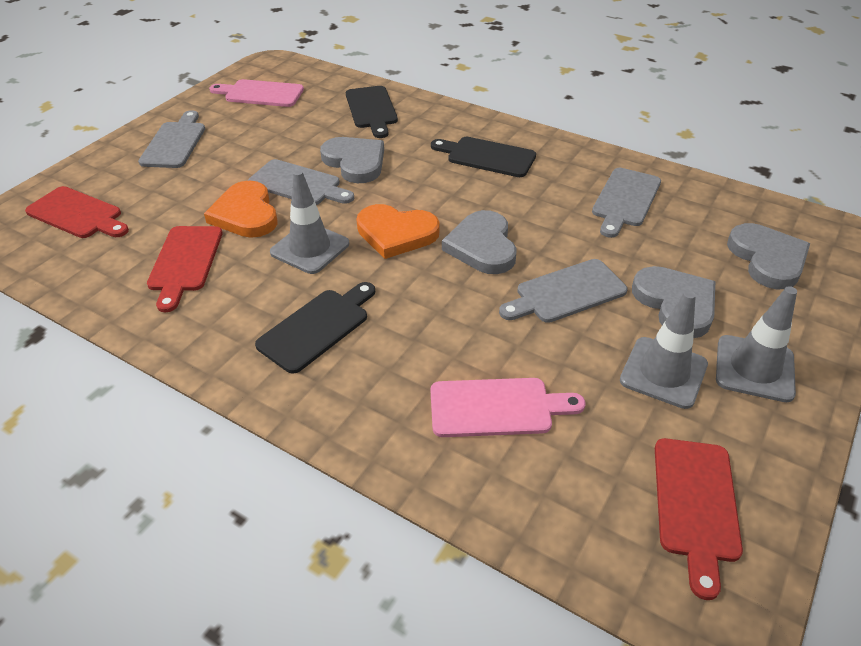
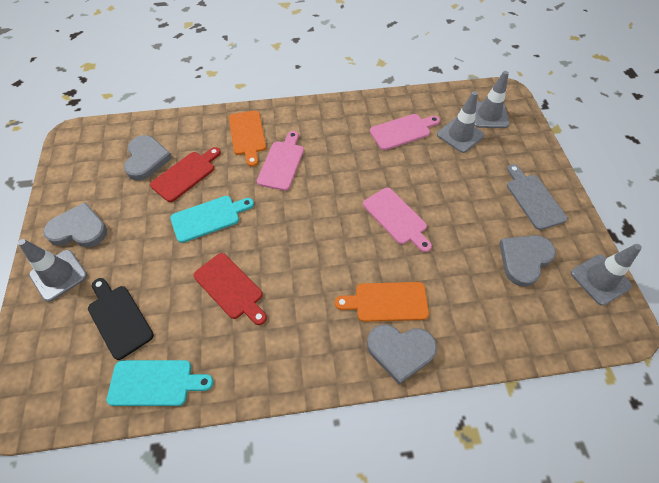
black cutting board: [255,282,375,374] [346,86,398,138] [431,137,536,177] = 3 -> [88,278,154,360] = 1
grey cutting board: [138,110,205,168] [248,159,354,205] [499,259,628,323] [592,168,661,238] = 4 -> [507,164,568,230] = 1
grey traffic cone: [270,170,349,274] [620,291,708,409] [716,286,797,402] = 3 -> [18,239,87,302] [437,91,484,153] [474,71,510,128] [571,244,642,306] = 4
orange cutting board: none = 0 -> [229,110,266,167] [335,282,429,322] = 2
orange heart: [204,180,277,238] [356,204,440,259] = 2 -> none = 0
pink cutting board: [209,79,304,107] [431,378,585,437] = 2 -> [257,131,304,191] [363,188,432,252] [370,114,440,150] = 3
red cutting board: [25,186,129,238] [147,226,223,312] [655,438,743,600] = 3 -> [150,147,221,202] [193,253,267,325] = 2
turquoise cutting board: none = 0 -> [107,360,213,406] [170,196,254,243] = 2

